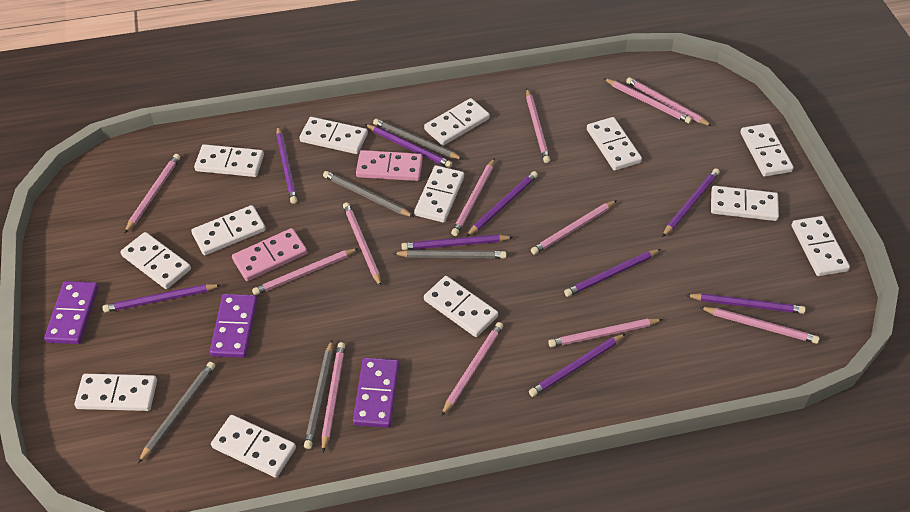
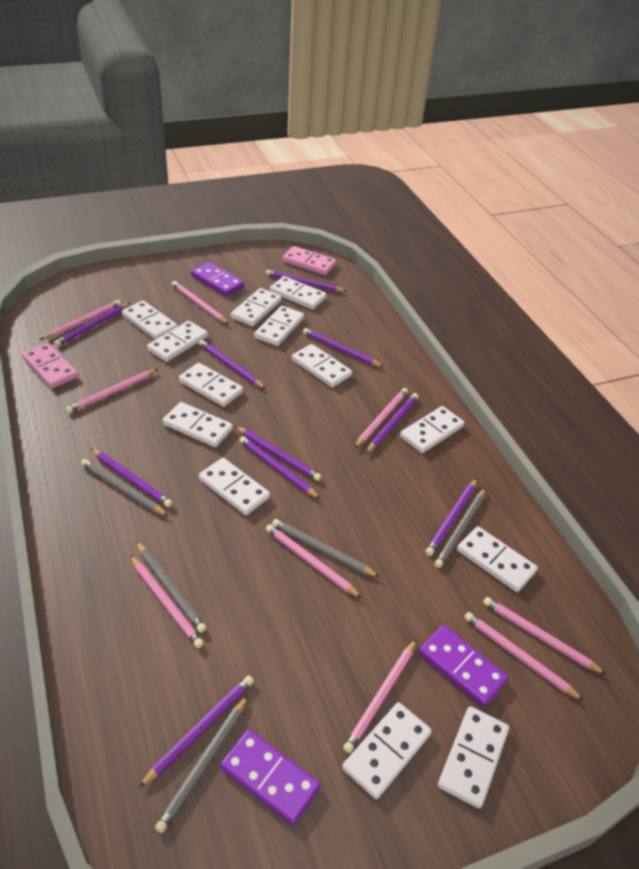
pink pencil: [125,154,180,233] [252,248,359,295] [321,342,345,452] [343,202,381,287] [441,322,503,416] [451,158,495,236] [526,89,550,163] [531,200,617,255] [548,318,663,347] [603,78,692,123] [626,77,712,126] [699,307,819,344] = 12 -> [40,300,121,340] [66,369,158,413] [130,555,204,648] [172,281,228,324] [266,524,362,598] [343,639,417,753] [355,388,408,448] [464,612,584,701] [483,597,606,675] = 9
purple pencil: [102,284,221,312] [276,126,297,204] [365,124,452,168] [401,235,513,250] [466,171,538,237] [529,333,626,397] [564,249,661,297] [662,168,720,237] [686,293,805,314] = 9 -> [54,303,130,347] [90,448,173,507] [139,675,254,788] [199,340,266,389] [235,426,321,481] [239,436,320,499] [266,270,347,292] [303,328,383,367] [366,393,418,454] [426,479,477,556] = 10

